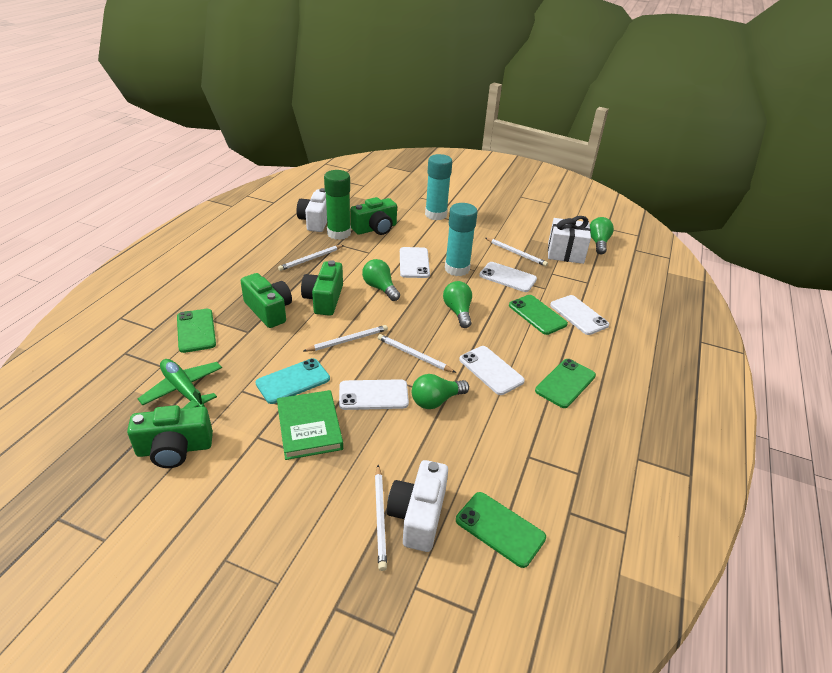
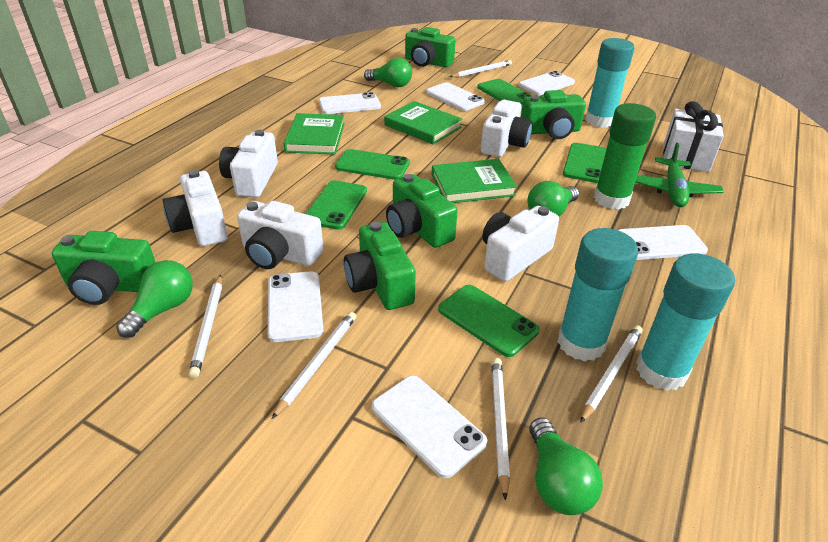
green book: [277,390,343,460] = 1 -> [284,113,344,155] [384,101,462,145] [431,159,517,203] = 3
green camera: [127,405,213,468] [241,273,292,328] [301,260,343,316] [350,197,397,235] = 4 -> [52,231,156,305] [344,222,416,310] [386,174,458,248] [405,27,456,67] [521,90,586,139] = 5
green phone: [177,309,216,353] [456,492,546,568] [509,295,568,335] [535,359,596,408] = 4 -> [306,180,367,230] [335,149,410,180] [438,285,540,357] [477,79,532,105] [563,143,606,183] = 5
turquoise glue stick: [425,154,452,220] [445,203,478,276] = 2 -> [558,228,638,361] [585,38,634,128] [636,253,735,391] = 3
turquoise phone: [256,358,330,404] = 1 -> none = 0
white camera: [297,188,327,232] [387,460,448,552] = 2 -> [163,170,228,246] [219,130,278,198] [237,201,323,269] [481,100,532,157] [482,206,559,281] = 5
white phone: [339,379,409,410] [400,247,430,278] [459,346,525,395] [479,262,537,292] [550,295,609,335] = 5 -> [268,271,323,342] [319,92,381,114] [372,376,487,478] [426,82,485,111] [519,71,575,95] [618,225,708,260] = 6

